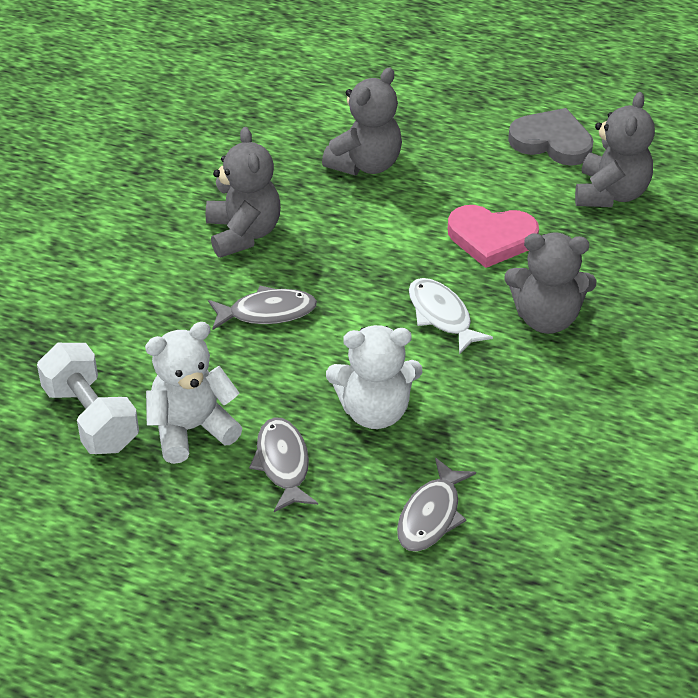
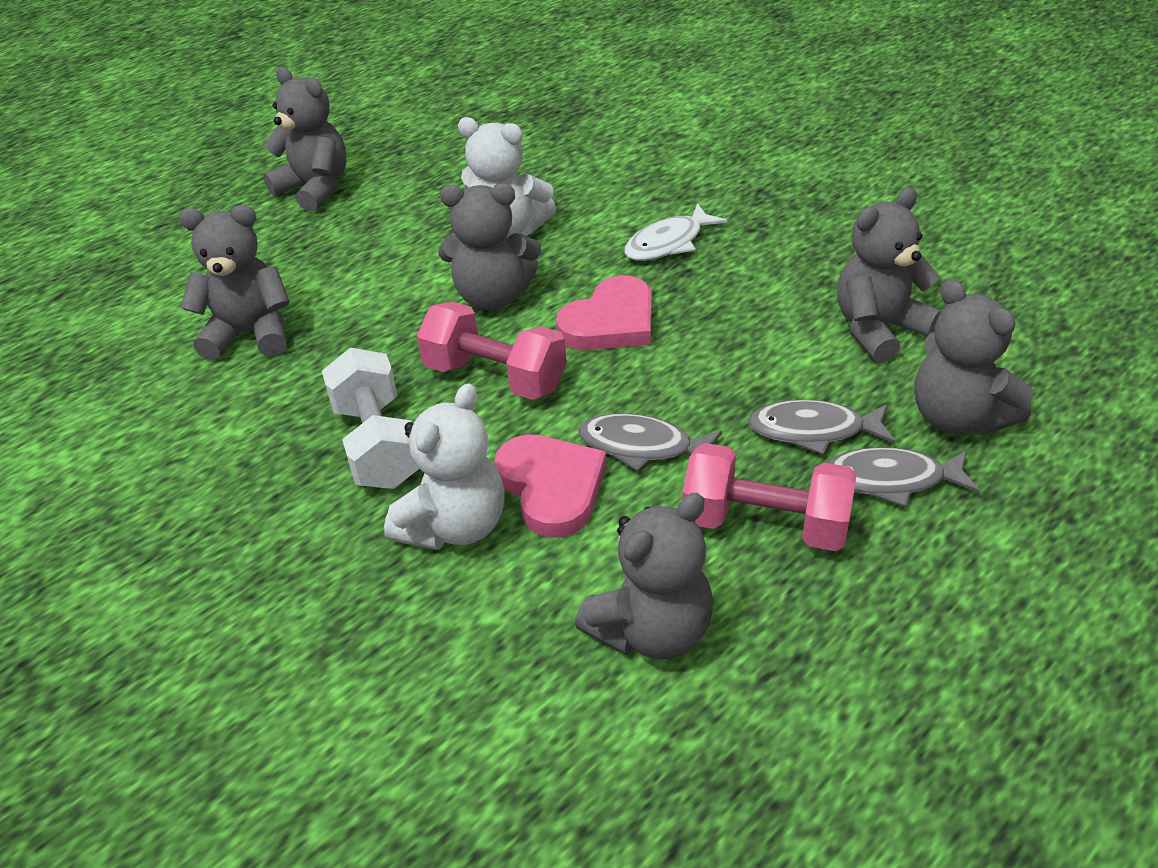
grey heart: [508,108,593,166] = 1 -> none = 0
grey teddy bear: [206,127,281,258] [322,68,402,175] [504,232,597,334] [575,92,655,207] = 4 -> [179,205,290,360] [264,67,346,212] [438,183,541,310] [575,493,713,659] [837,188,941,363] [914,279,1033,435] = 6
pink dumbbell: none = 0 -> [417,302,567,400] [682,443,857,551] = 2
pink heart: [448,205,539,268] = 1 -> [494,434,607,538] [556,275,652,350] = 2

